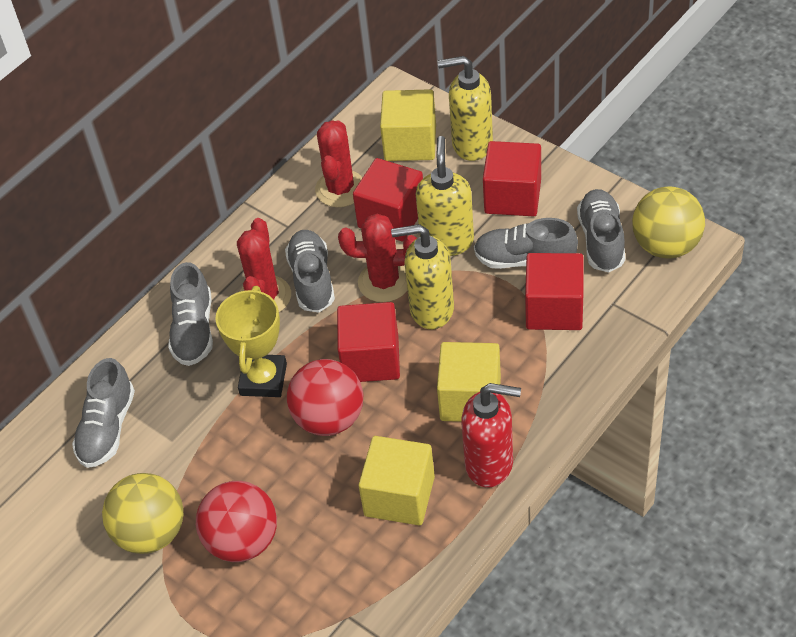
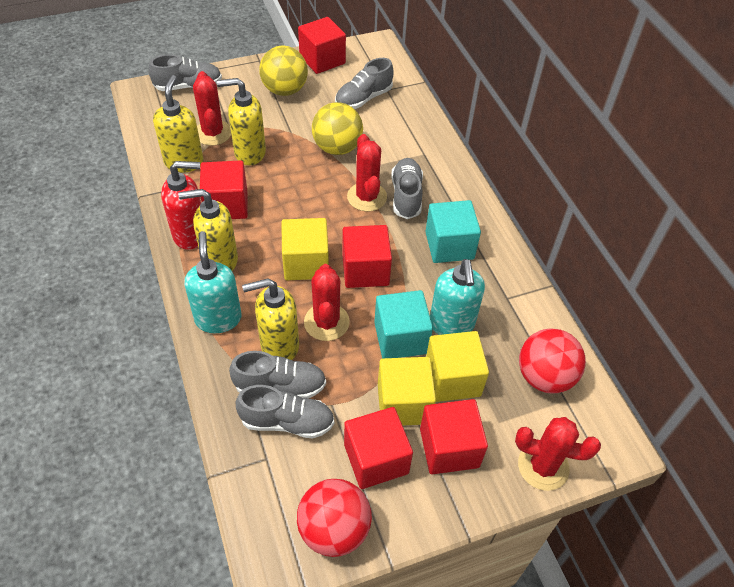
red cactus: [237,218,291,312] [315,120,362,207] [338,214,417,302] = 3 -> [193,71,231,146] [304,264,350,341] [347,134,387,212] [515,417,601,491] = 4
red cube: [337,302,400,382] [353,158,423,242] [483,141,541,216] [525,253,584,330] = 4 -> [200,160,248,219] [298,17,346,74] [342,225,392,288] [344,407,413,489] [420,399,488,474] = 5
turquoise cube: none = 0 -> [374,290,433,358] [425,200,481,263] = 2
turquoise soap dispenser: none = 0 -> [184,231,242,333] [430,259,485,335] = 2
yellow soap dispenser: [391,224,454,329] [416,136,474,256] [438,56,493,161] = 3 -> [153,75,203,172] [178,189,238,271] [217,78,266,165] [242,279,299,360] = 4
yellow trophy: [215,286,287,397] = 1 -> none = 0

